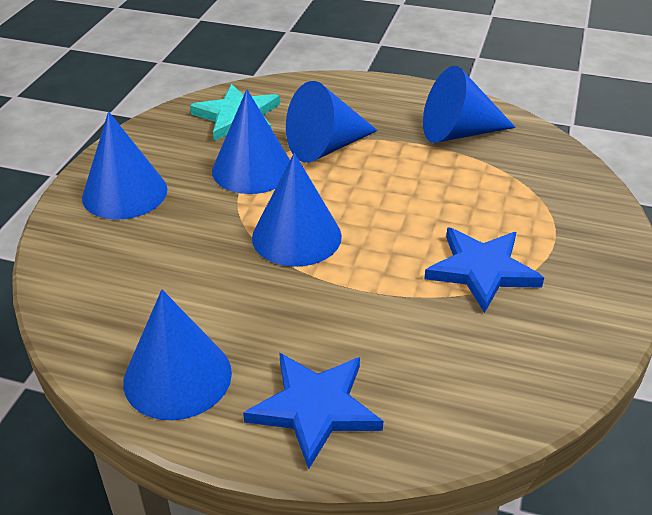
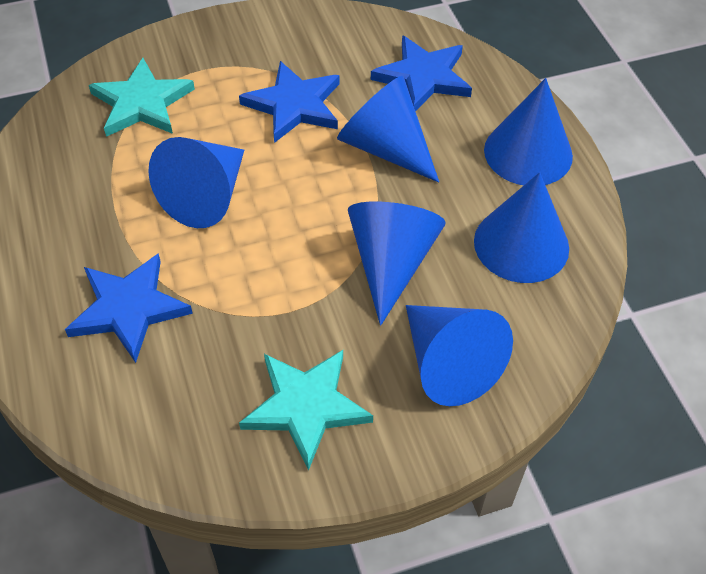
blue star: [243,353,383,469] [424,227,544,313] = 2 -> [65,253,193,363] [239,61,339,143] [371,35,472,111] = 3
turquoise star: [190,84,280,141] = 1 -> [89,58,195,137] [239,350,373,470] = 2

